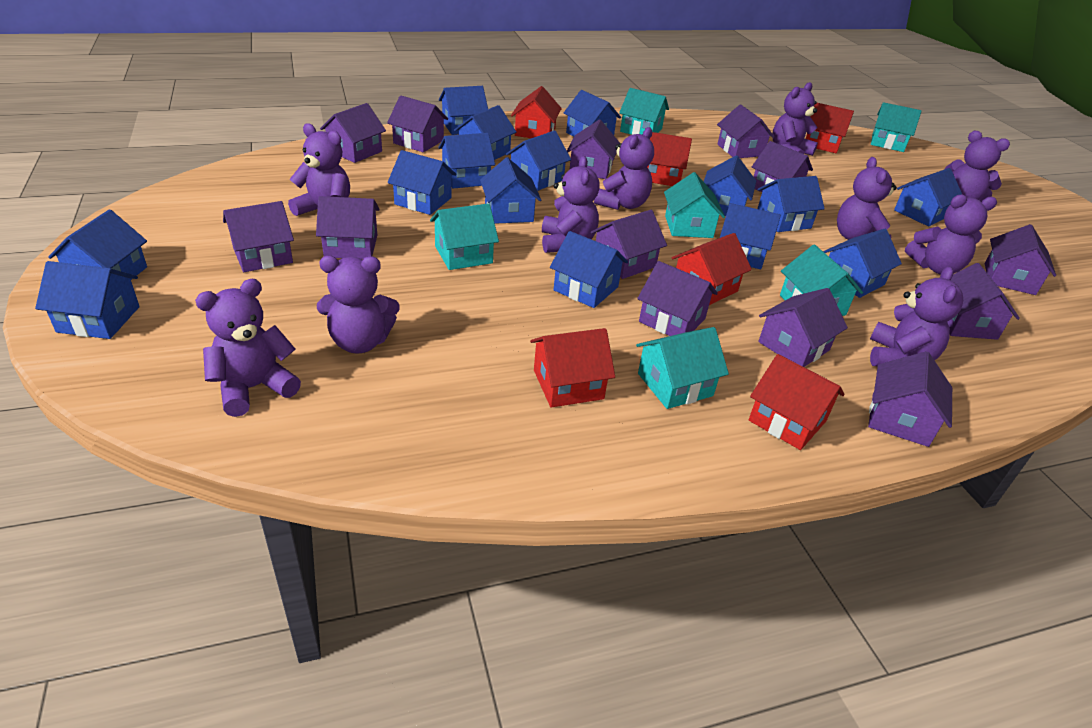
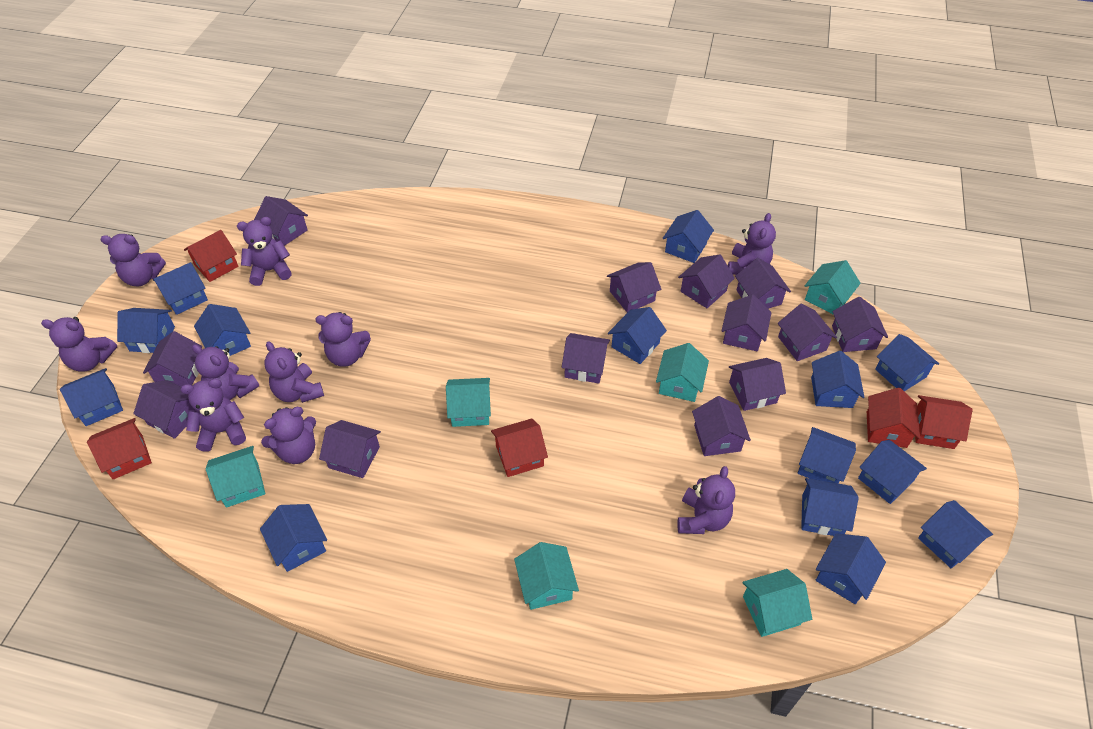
blue house: [35,261,140,339] [48,210,147,280] [388,150,456,215] [438,133,495,188] [439,86,488,135] [454,105,516,160] [480,157,541,224] [506,130,571,191] [550,231,628,308] [564,90,621,137] [703,155,756,216] [720,203,781,269] [758,176,825,232] [824,229,902,298] [894,168,962,227] = 15 -> [60,368,123,426] [117,308,175,353] [153,262,208,315] [194,304,251,356] [260,504,327,572] [608,307,667,364] [663,210,714,263] [798,427,856,483] [801,478,859,536] [811,351,864,408] [816,533,886,604] [858,440,927,504] [875,334,939,391] [918,500,993,568] = 14
red house: [511,86,562,138] [530,328,615,408] [647,132,692,186] [672,233,752,305] [749,354,845,450] [806,103,854,153] = 6 -> [87,418,152,479] [184,230,238,282] [491,418,548,477] [867,387,920,448] [915,395,972,449] = 5

